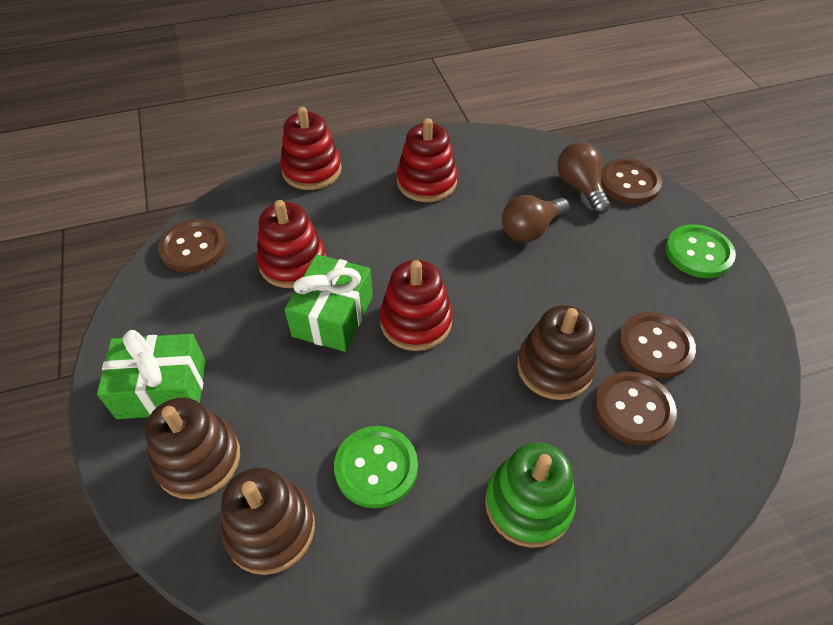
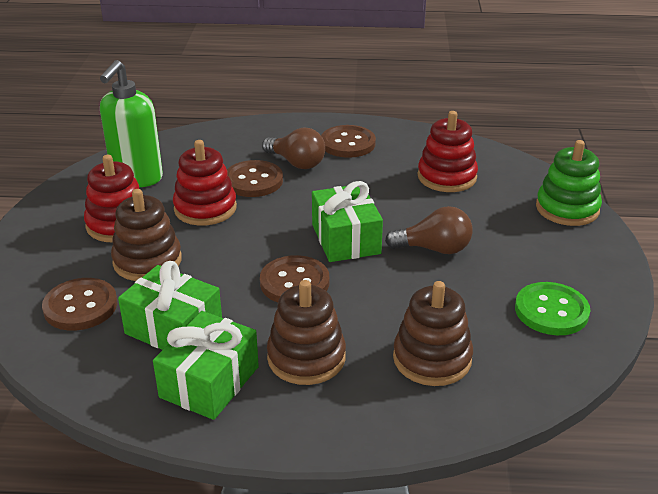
green button: [334,426,418,509] [665,224,736,278] = 2 -> [515,282,590,335] = 1
green gift: [97,330,206,419] [285,254,373,352] = 2 -> [118,261,222,350] [153,311,259,420] [312,181,383,262] = 3
green soap dispenser: none = 0 -> [100,60,163,187] = 1
red stacking toy: [257,200,326,288] [280,107,342,190] [380,260,453,351] [397,118,458,202] = 4 -> [84,155,139,242] [173,140,237,226] [418,111,478,192] = 3

